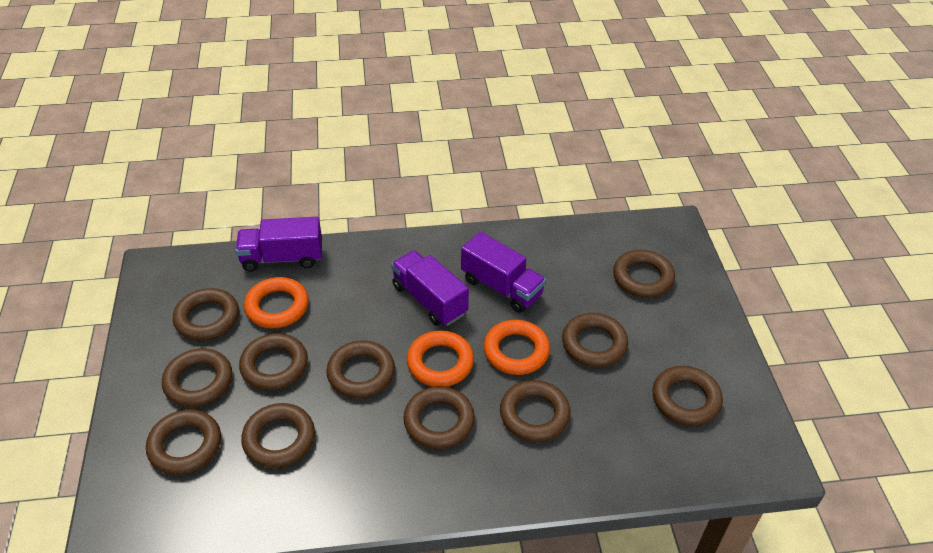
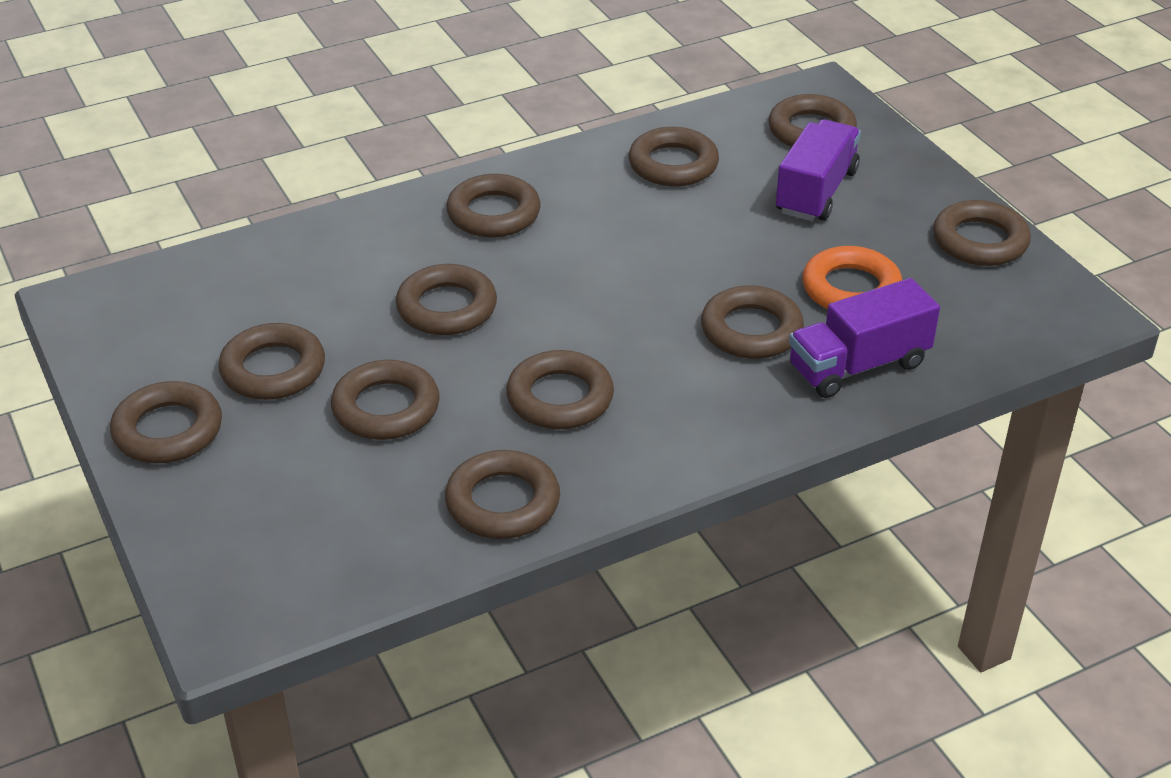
orange ring: [244,277,309,328] [407,330,474,387] [484,320,550,375] = 3 -> [802,246,902,309] = 1
purple truck: [235,217,322,272] [391,250,469,326] [461,232,546,313] = 3 -> [776,119,861,221] [789,278,940,398] = 2

